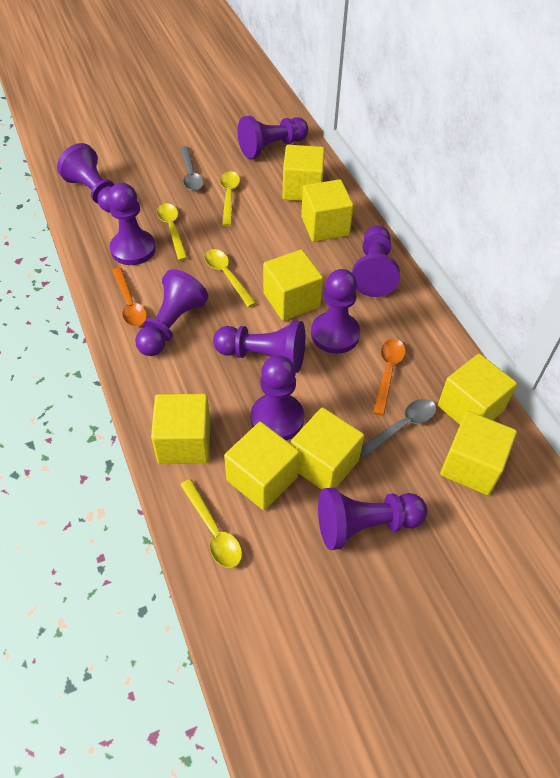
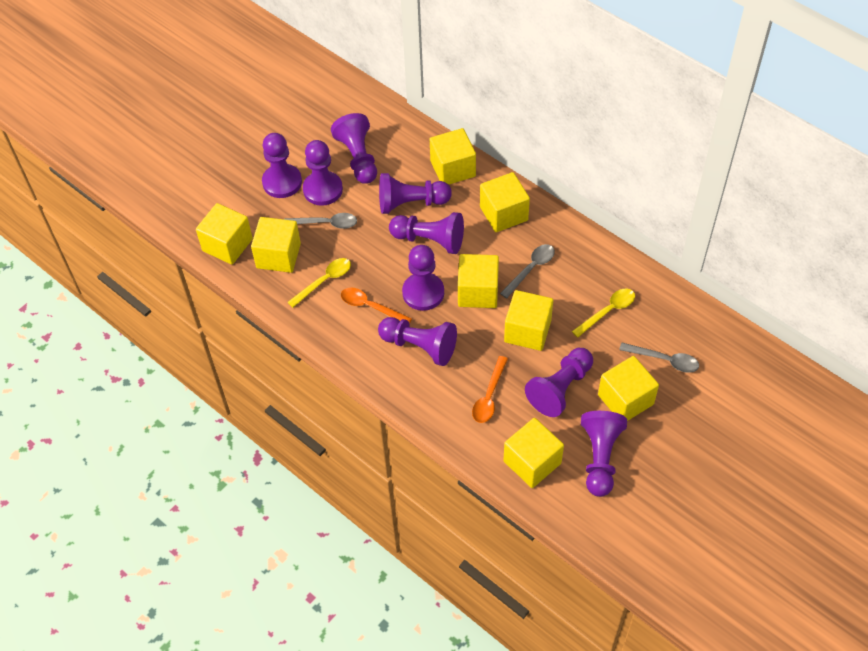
grey spoon: [180,146,204,191] [360,399,436,459] = 2 -> [284,213,357,229] [500,244,555,298] [619,343,699,373] = 3
yellow spoon: [157,203,188,261] [180,479,242,568] [204,249,256,307] [220,171,240,226] = 4 -> [287,258,351,308] [572,289,635,338] = 2

